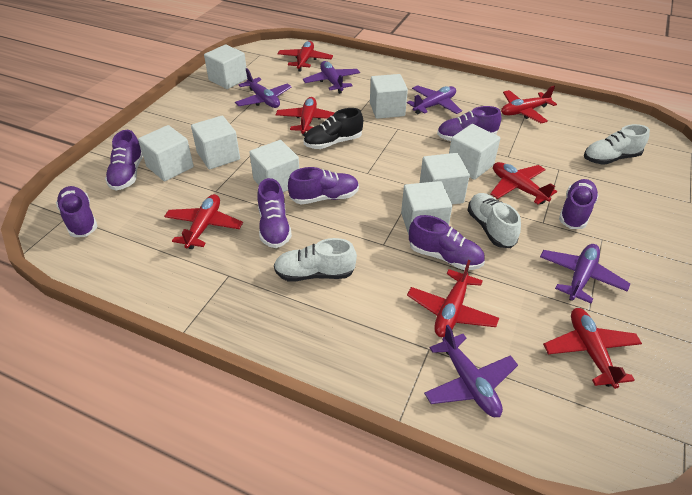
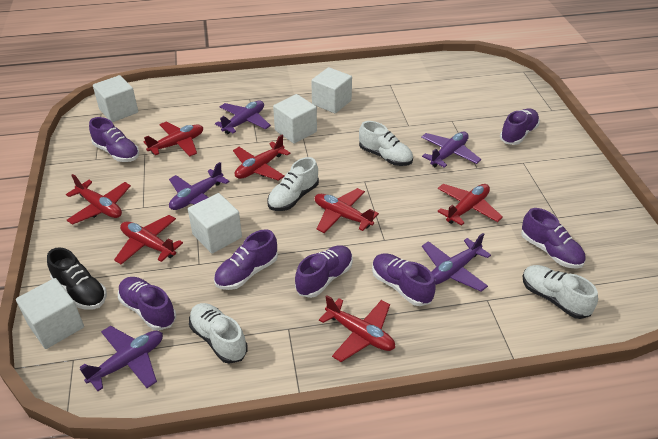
white cube: [138,125,194,181] [191,116,240,169] [204,44,247,89] [249,140,299,192] [370,74,408,119] [401,181,452,235] [420,153,470,204] [449,124,500,180] = 8 -> [16,278,84,349] [93,75,138,122] [188,193,242,253] [273,94,317,143] [311,67,352,113] = 5
white shoe: [274,238,357,282] [467,193,521,248] [584,124,650,165] = 3 -> [189,303,248,364] [268,157,319,211] [359,121,413,166] [523,265,598,319] = 4

